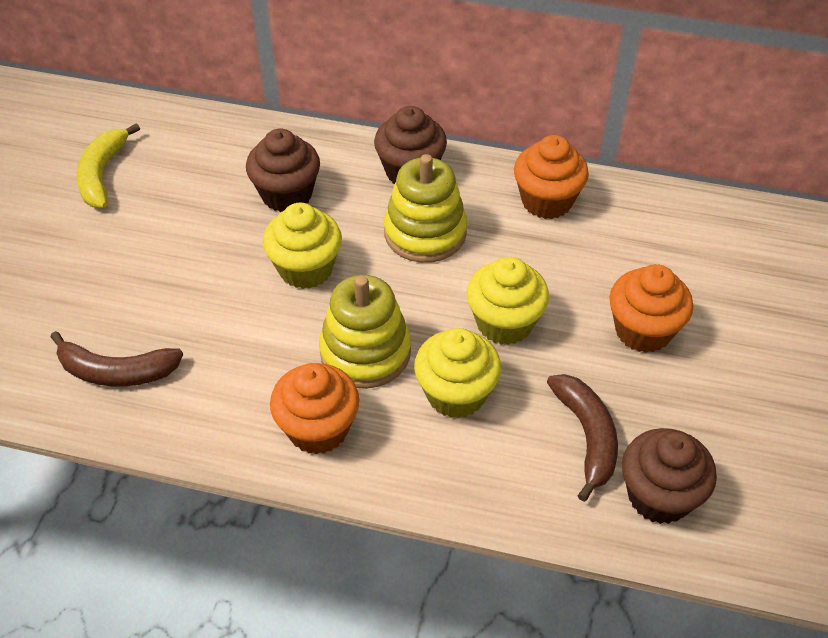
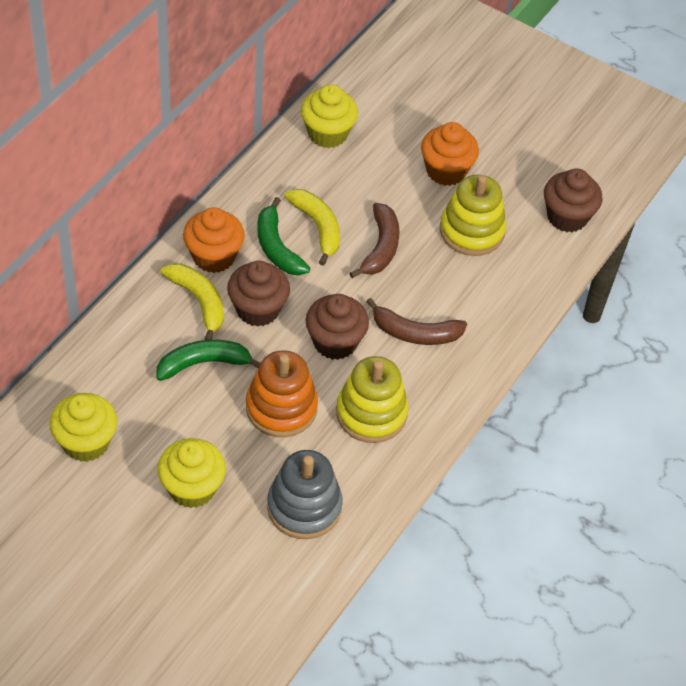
green banana: none = 0 -> [156,340,260,381] [257,197,310,275] = 2
grey stacking toy: none = 0 -> [267,450,343,539] = 1
orange cupcake: [270,363,360,454] [514,135,589,219] [609,264,693,353] = 3 -> [183,207,245,273] [421,122,479,186] = 2
orange stacking toy: none = 0 -> [246,350,318,437] = 1
yellow banana: [76,123,140,208] = 1 -> [161,264,224,340] [284,189,340,266] = 2

